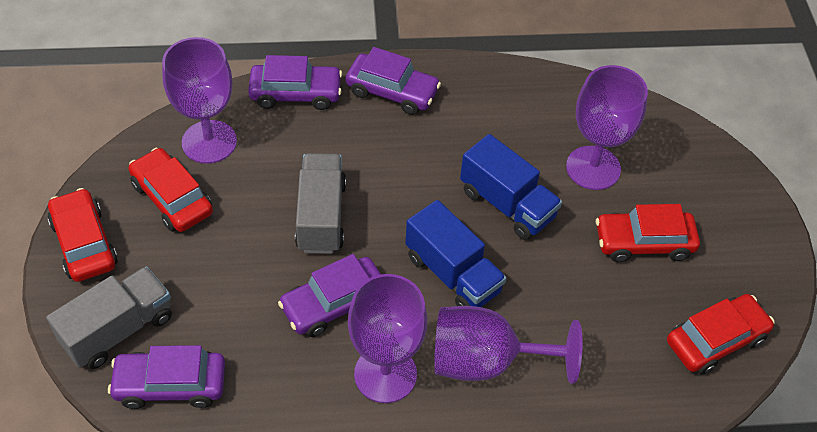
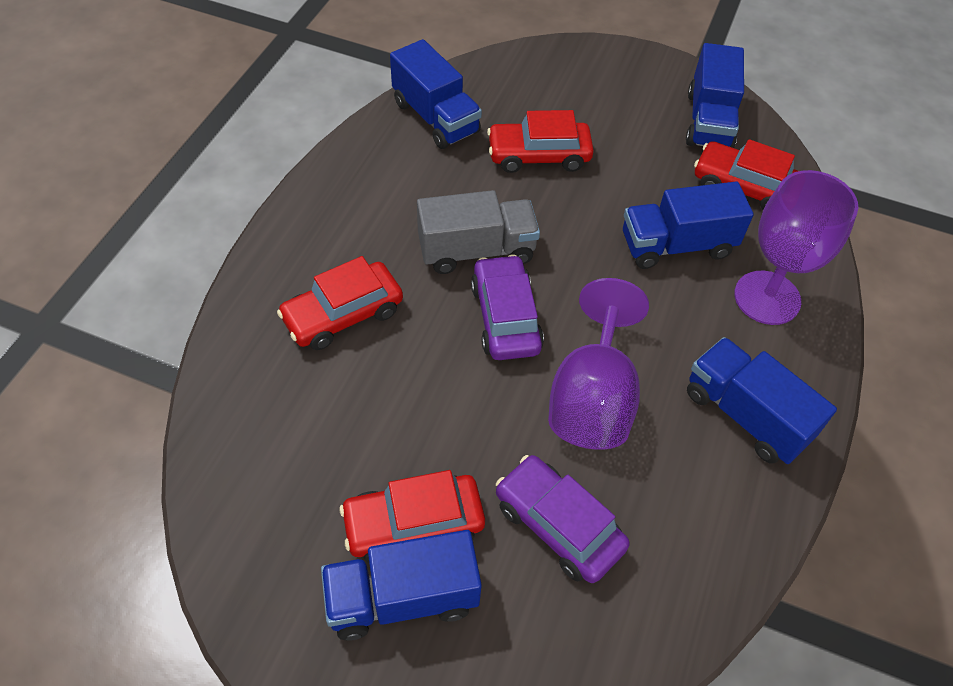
blue truck: [405,200,506,307] [460,134,562,240] = 2 -> [321,530,482,641] [390,39,482,149] [623,182,754,269] [686,43,744,148] [687,337,837,464] = 5
grey truck: [46,266,172,369] [295,153,346,254] = 2 -> [417,190,540,274] = 1
purple car: [108,345,225,409] [248,55,342,110] [278,254,381,337] [346,47,441,115] = 4 -> [471,254,544,360] [496,455,630,583] = 2
purple goblet: [162,37,237,164] [348,274,427,403] [434,306,582,384] [566,65,648,190] = 4 -> [548,278,649,450] [734,170,858,325] = 2

